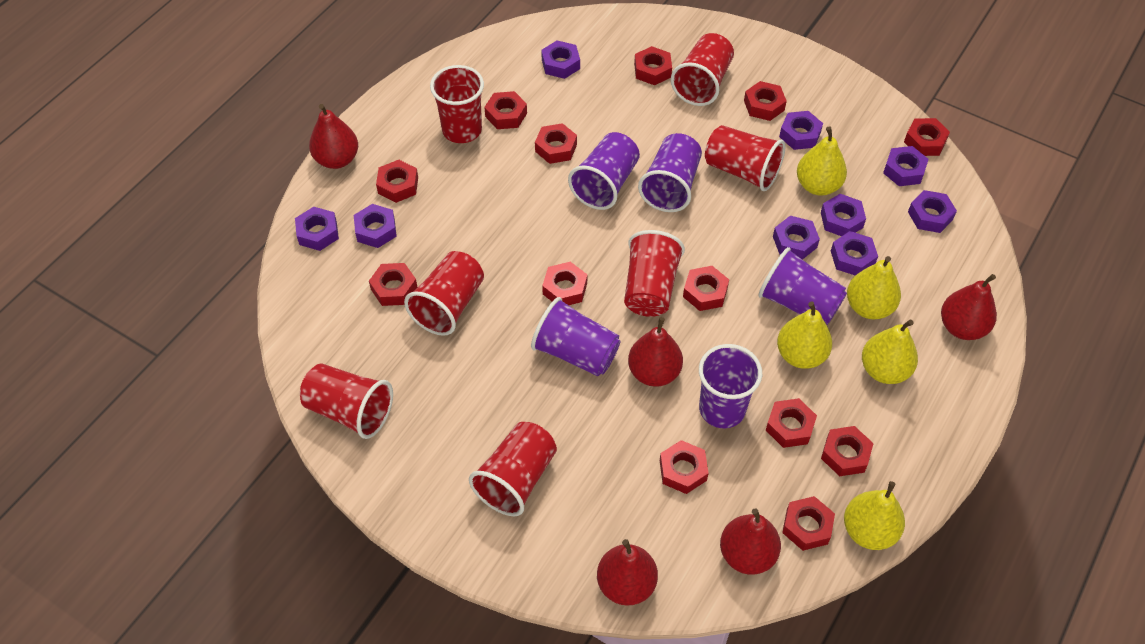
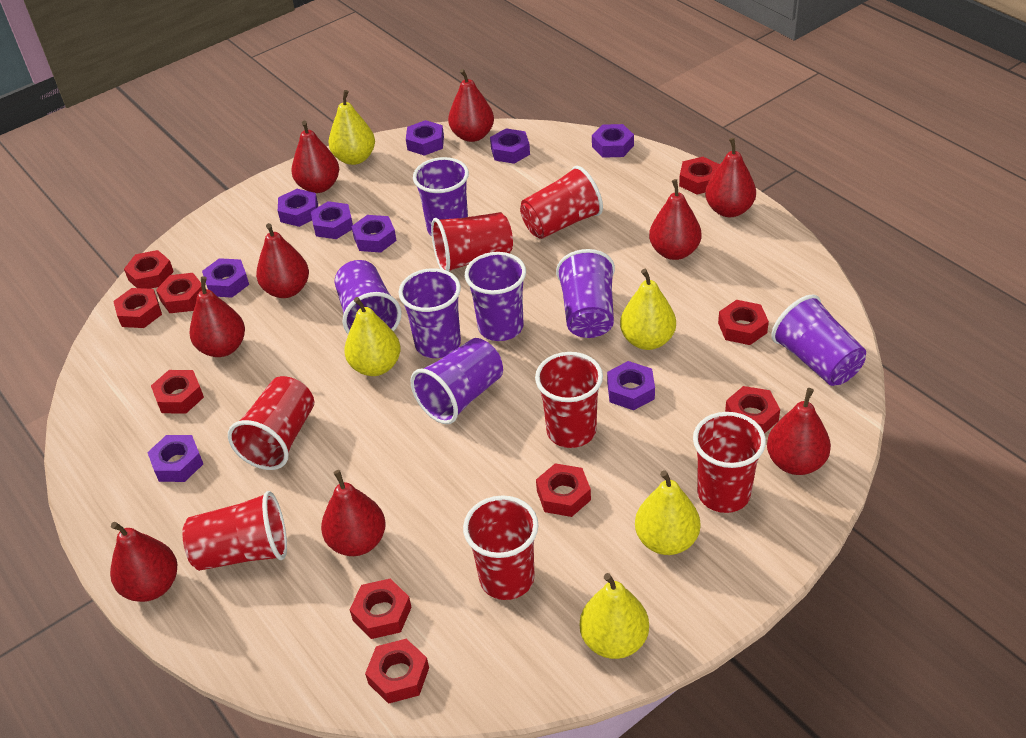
purple cup: [531,297,620,376] [568,132,640,210] [638,133,702,212] [699,344,762,429] [758,247,847,325] = 5 -> [335,260,402,334] [399,268,461,358] [411,338,503,424] [413,157,469,236] [465,252,526,341] [556,249,615,338] [771,294,866,386] = 7
red nut: [369,263,418,306] [376,160,418,203] [484,91,527,129] [535,123,577,164] [542,262,587,305] [634,46,672,85] [660,440,709,494] [683,266,729,311] [744,81,787,121] [766,398,817,448] [782,496,835,551] [821,426,874,476] [904,118,950,156] = 13 -> [113,288,162,328] [124,250,174,289] [151,370,204,414] [156,273,202,313] [350,578,412,639] [365,639,429,704] [536,463,591,517] [679,157,720,195] [718,300,769,345] [725,386,780,434] = 10
red pear: [309,104,358,169] [597,539,658,606] [628,317,683,387] [720,508,781,575] [941,274,997,340] = 5 -> [110,522,177,602] [190,276,245,357] [256,223,309,298] [291,121,339,193] [321,470,386,556] [448,69,494,142] [649,179,701,260] [705,138,756,217] [767,388,831,475] = 9

